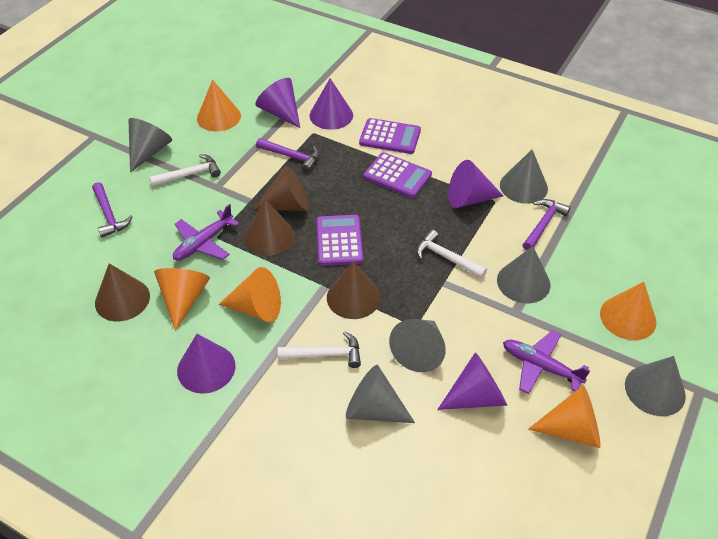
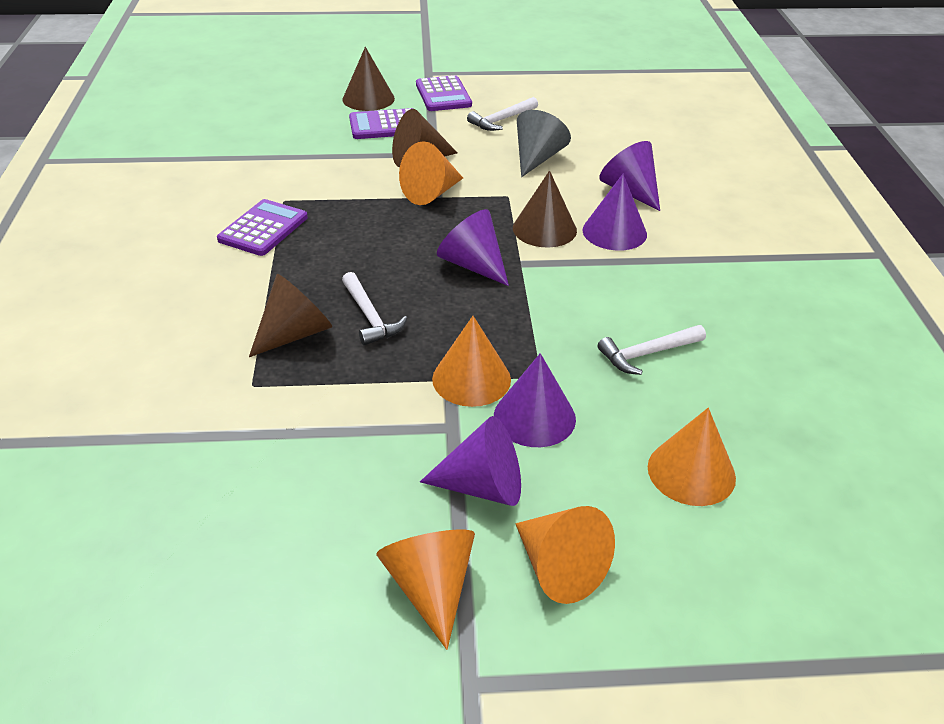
grey cone: [128,118,172,172] [346,365,415,423] [389,319,446,372] [497,246,551,304] [500,150,548,204] [625,356,686,416] = 6 -> [517,110,571,177] = 1
purple hammer: [92,182,133,238] [256,138,319,172] [523,199,571,250] = 3 -> none = 0
purple plane: [173,204,240,261] [503,330,590,394] = 2 -> none = 0

